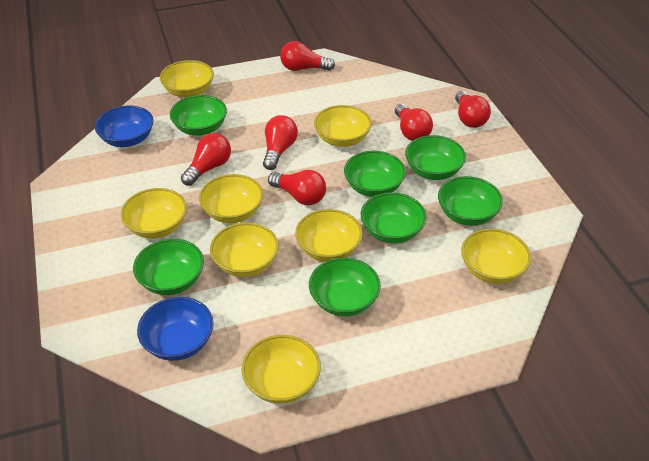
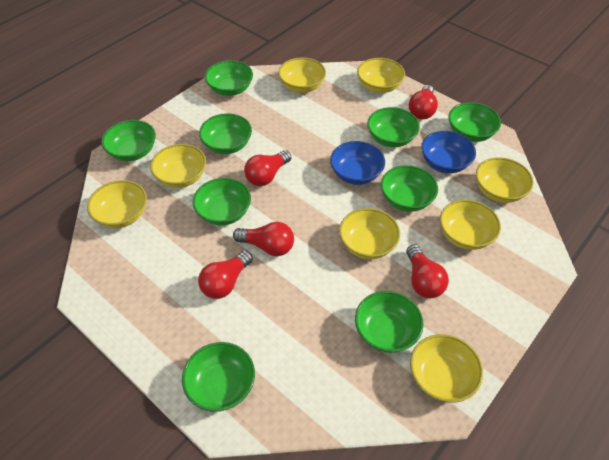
green bowl: [133,239,204,295] [170,95,227,136] [309,258,381,316] [344,151,406,197] [361,192,427,243] [405,135,466,180] [438,176,503,226] = 7 -> [101,120,156,161] [182,342,255,412] [193,178,251,226] [199,113,252,154] [205,60,253,96] [355,291,423,353] [367,107,420,147] [381,165,438,212] [449,102,501,142] = 9
red light bulb: [181,133,231,186] [263,115,298,170] [268,170,326,205] [280,41,335,71] [395,104,433,141] [455,91,491,128] = 6 -> [198,250,253,299] [233,222,294,256] [244,150,291,186] [406,244,449,298] [409,85,438,120] = 5

